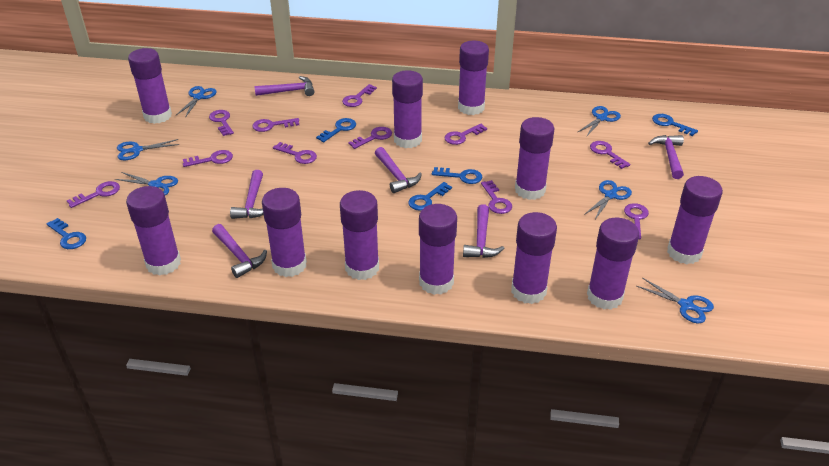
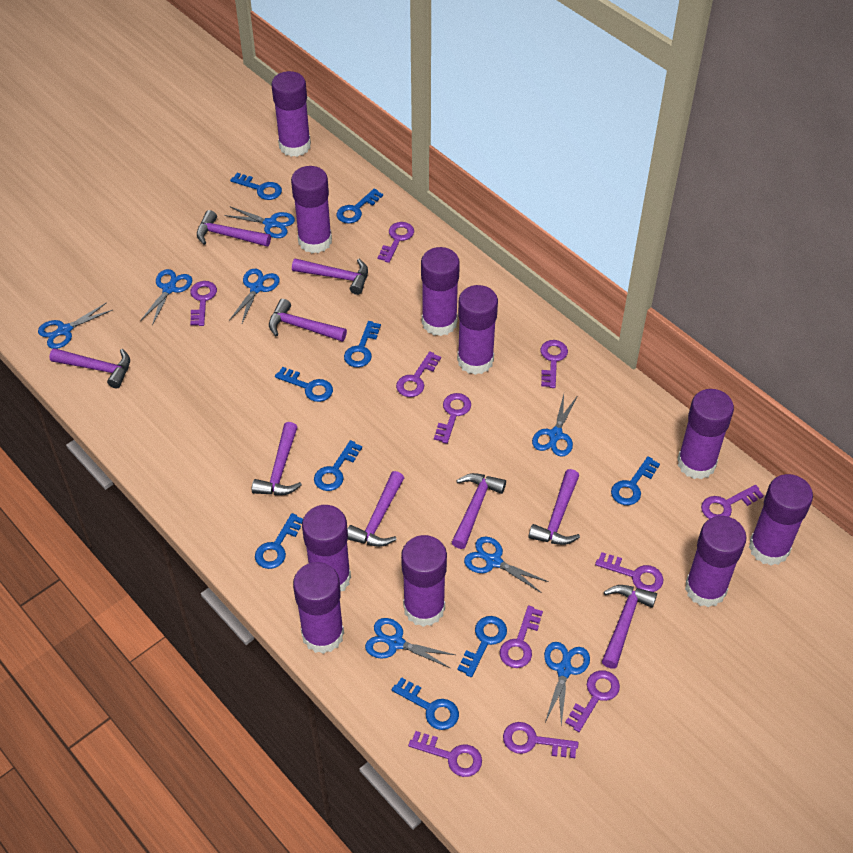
blue key: [47,218,86,249] [316,118,356,142] [408,182,452,211] [432,167,482,184] [652,114,698,136] = 5 -> [230,173,282,200] [255,513,303,569] [275,367,333,402] [314,440,362,491] [337,188,383,224] [344,321,381,367] [392,677,459,730] [457,616,507,677] [611,456,660,505] = 9
blue scissors: [115,172,178,195] [117,139,179,160] [176,86,217,117] [578,106,621,137] [584,180,632,219] [637,278,714,323] = 6 -> [38,302,112,349] [140,269,192,325] [224,207,295,238] [229,269,280,325] [365,618,455,668] [464,536,549,593] [532,395,578,457] [544,642,590,726] = 8
purple glue stick: [126,186,181,276] [128,48,172,124] [262,188,307,277] [340,190,379,280] [392,70,423,148] [419,204,457,295] [458,41,489,115] [511,212,557,304] [515,117,554,200] [587,218,639,310] [667,176,723,264] = 11 -> [271,71,311,157] [291,166,332,253] [293,562,344,654] [302,505,351,591] [401,535,447,627] [421,247,460,336] [457,285,498,375] [677,389,734,480] [685,516,747,607] [749,474,813,566] = 10
purple hammer: [212,224,267,278] [230,170,264,219] [254,76,314,96] [375,147,422,193] [463,204,505,258] [648,135,684,179] = 6 -> [49,348,130,388] [197,210,271,247] [252,422,302,495] [269,299,347,342] [292,258,368,295] [348,471,404,547] [451,473,506,549] [528,469,580,545] [602,585,657,669] = 9

